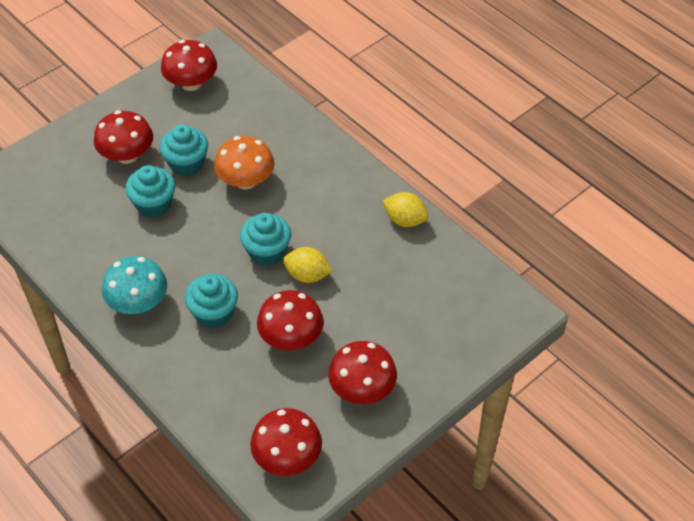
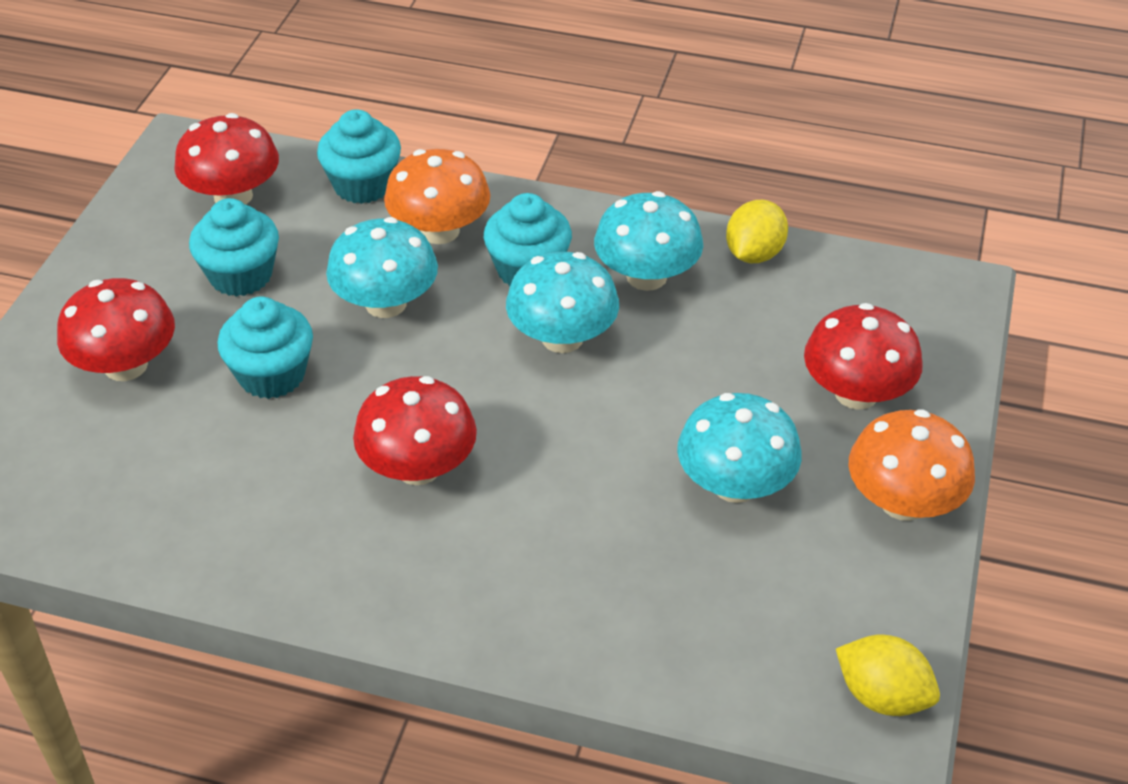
orange mushroom: [214,136,274,189] = 1 -> [384,149,490,244] [849,409,975,521] = 2
red mushroom: [94,110,153,164] [161,40,217,91] [250,408,322,476] [257,290,324,350] [328,341,397,404] = 5 -> [57,278,175,381] [174,113,279,205] [353,376,477,485] [804,303,923,410] = 4
turquoise mushroom: [102,256,167,314] = 1 -> [326,217,438,318] [506,252,619,353] [594,191,703,291] [677,393,802,503] = 4

